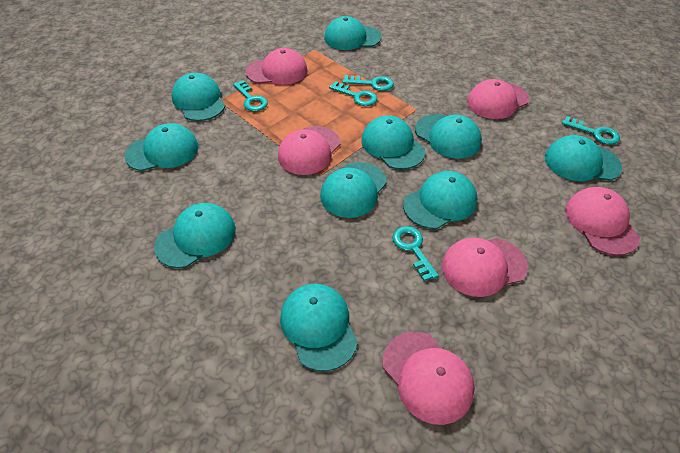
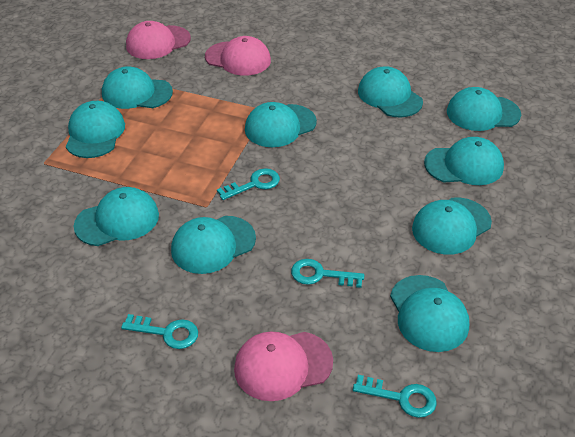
pink cap: [246,48,308,85] [278,126,341,175] [382,331,475,425] [442,238,528,297] [467,79,529,119] [565,187,640,256] = 6 -> [126,21,191,59] [205,36,271,76] [234,331,333,401] = 3
turquoise key: [233,80,268,111] [329,81,377,106] [343,75,394,91] [392,226,439,281] [562,116,620,145] = 5 -> [121,314,198,349] [217,168,280,200] [291,259,364,288] [353,375,437,418] = 4

